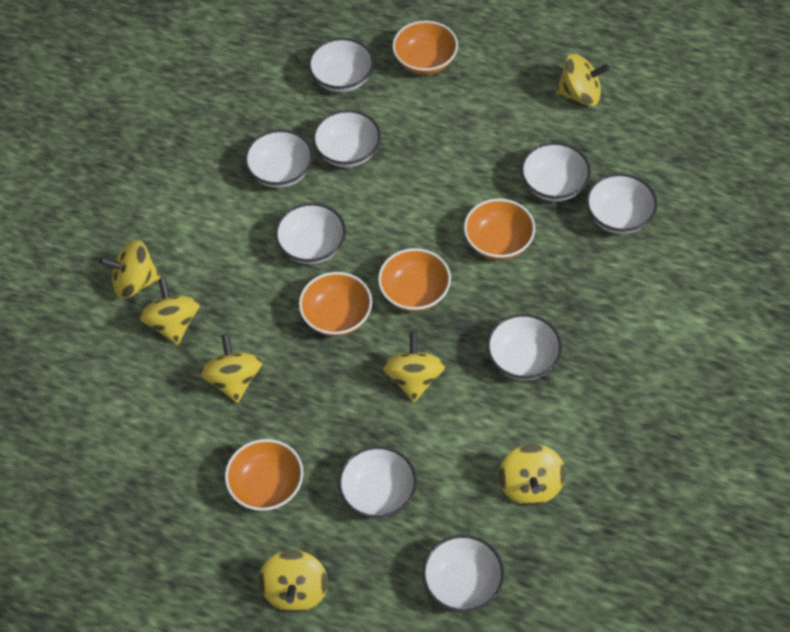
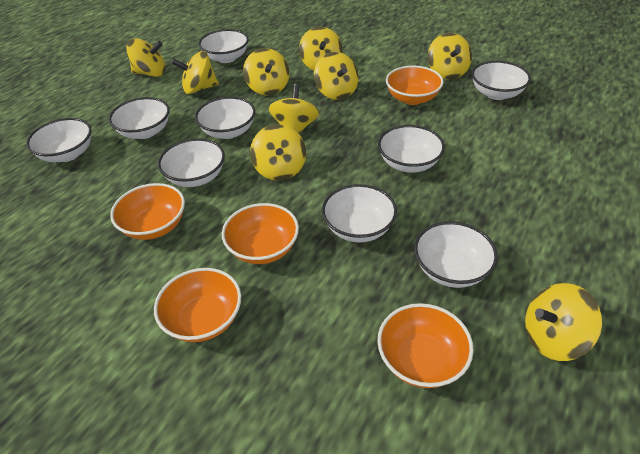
yellow spinning top: [99,240,161,299] [139,278,200,345] [199,334,263,403] [259,550,328,612] [382,332,446,402] [499,444,566,505] [556,54,610,106] = 7 -> [126,38,166,77] [172,51,219,94] [243,48,289,95] [250,124,306,181] [269,84,319,133] [299,27,343,70] [314,52,359,100] [428,33,472,80] [525,283,602,361] = 9

